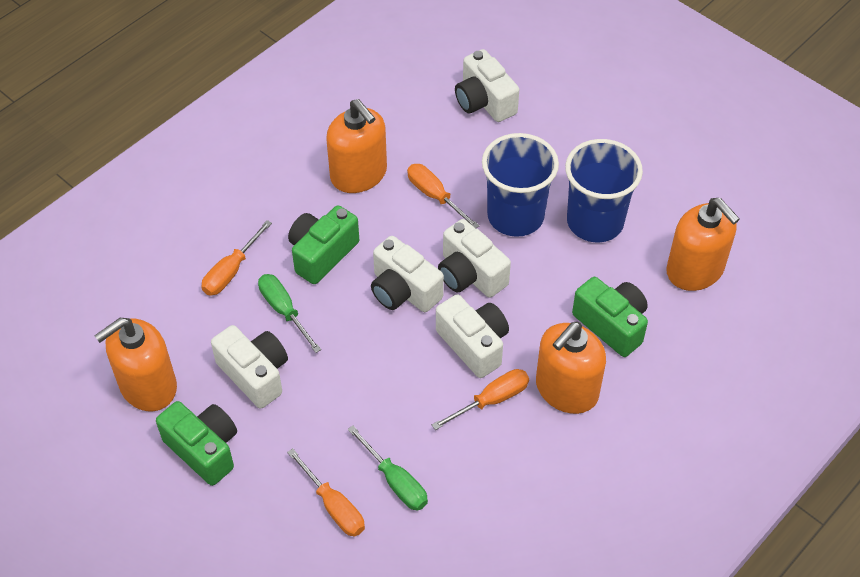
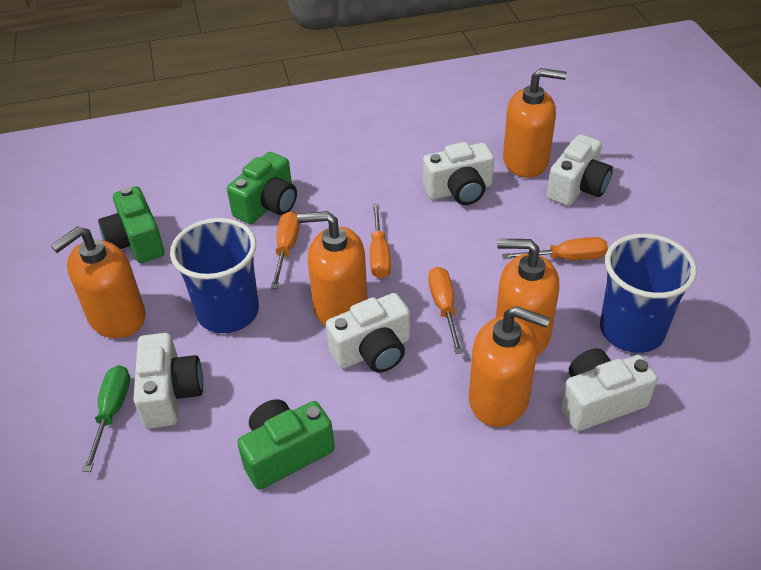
green screwdriver: [258,274,321,353] [347,425,428,510] = 2 -> [83,365,130,472] = 1
orange soap dispenser: [94,318,177,411] [326,99,387,193] [536,322,606,414] [666,198,740,291] = 4 -> [51,226,146,338] [297,211,368,326] [469,306,550,427] [496,239,560,356] [503,68,567,177] = 5

